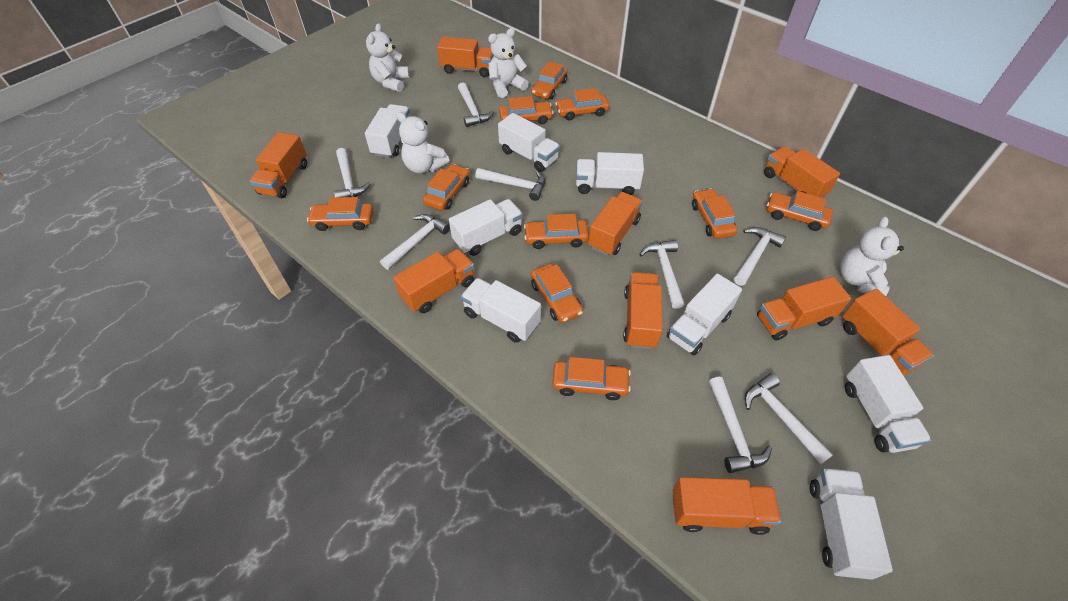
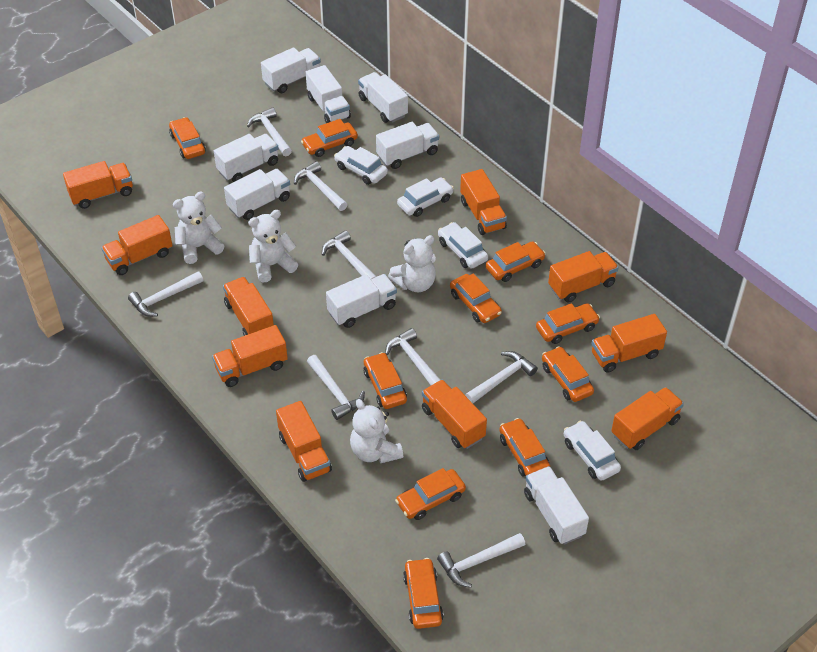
orange truck: [250,132,307,198] [394,249,474,313] [437,37,494,77] [588,192,643,256] [623,272,663,349] [673,477,781,535] [757,277,851,341] [764,146,840,198] [842,289,934,375] = 9 -> [63,161,133,209] [101,215,173,275] [212,325,288,387] [223,277,274,336] [276,401,332,482] [422,380,487,449] [460,169,507,235] [548,251,619,303] [592,314,667,373] [611,387,684,450] = 10
white car: none = 0 -> [334,146,388,185] [397,177,454,217] [438,222,488,269] [564,421,621,481] = 4

